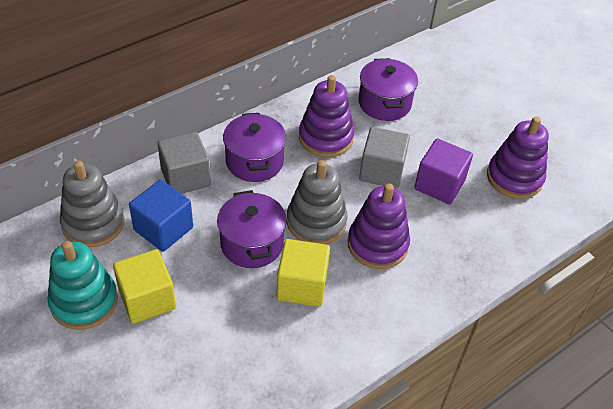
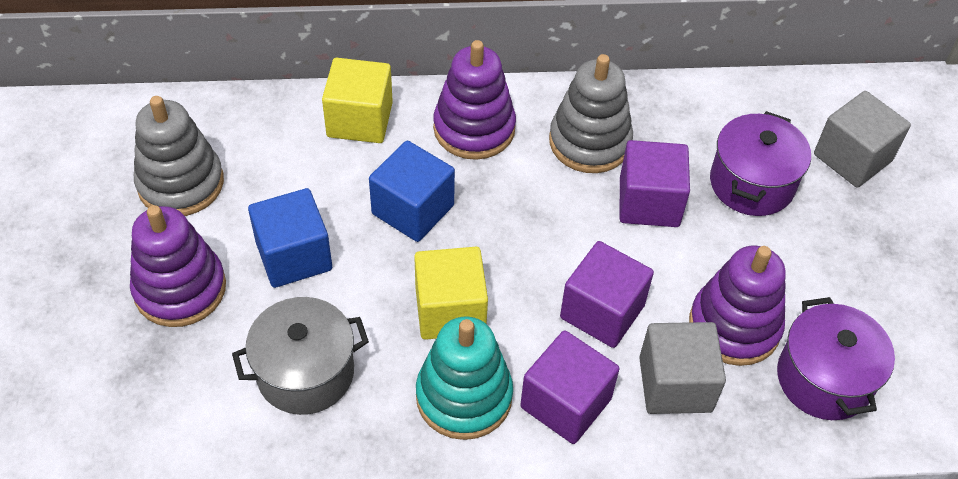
blue cube: [129,180,193,252] = 1 -> [248,188,332,288] [369,141,455,242] = 2
grey pot: none = 0 -> [232,297,369,415] = 1
purple cube: [414,138,473,204] = 1 -> [520,330,619,444] [560,241,654,348] [620,140,690,227] = 3
purple pot: [217,190,287,268] [223,113,286,182] [358,58,418,121] = 3 -> [710,111,811,216] [777,297,895,420] = 2

